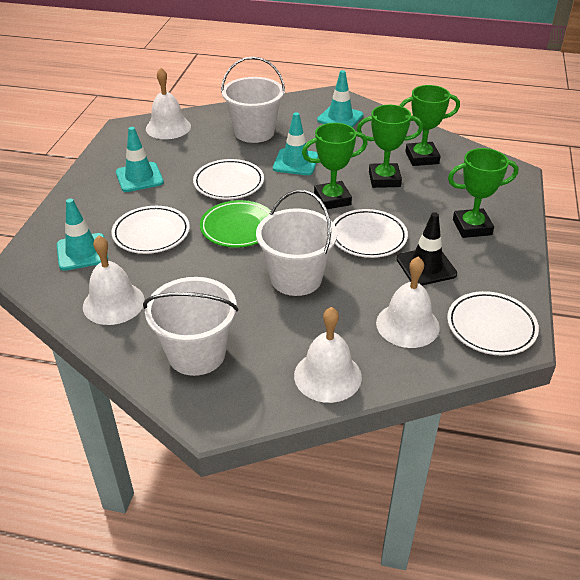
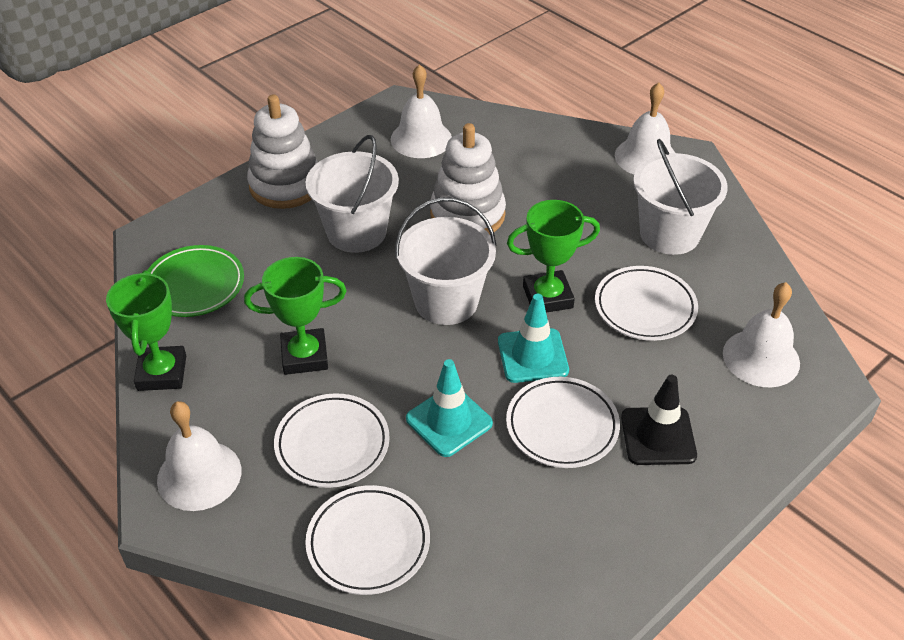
green trophy: [302,123,368,209] [357,105,423,188] [399,85,460,166] [448,148,519,238] = 4 -> [106,270,186,391] [244,257,347,375] [507,200,600,313] = 3
turquoise traffic cone: [57,198,108,271] [116,127,164,192] [273,112,318,175] [317,70,364,127] = 4 -> [406,359,493,457] [498,294,569,383] = 2
white stacking toy: none = 0 -> [247,94,318,209] [430,123,506,234] = 2

